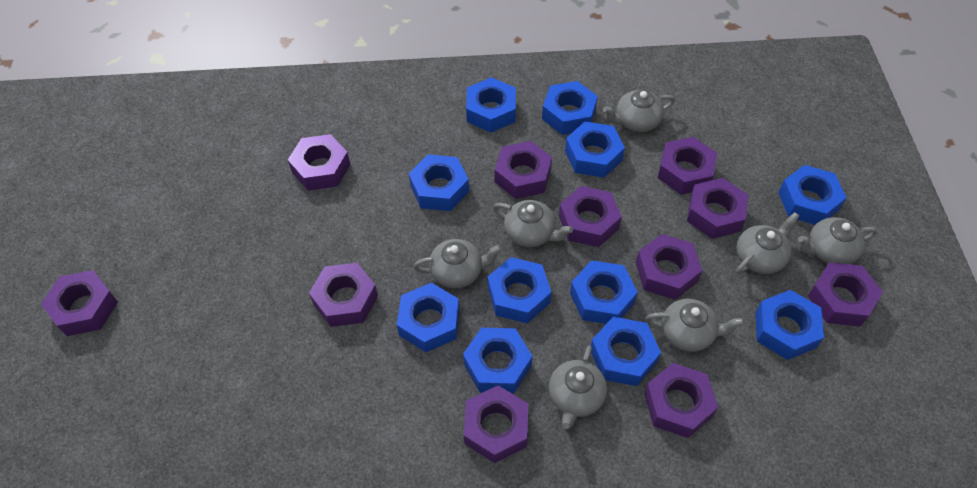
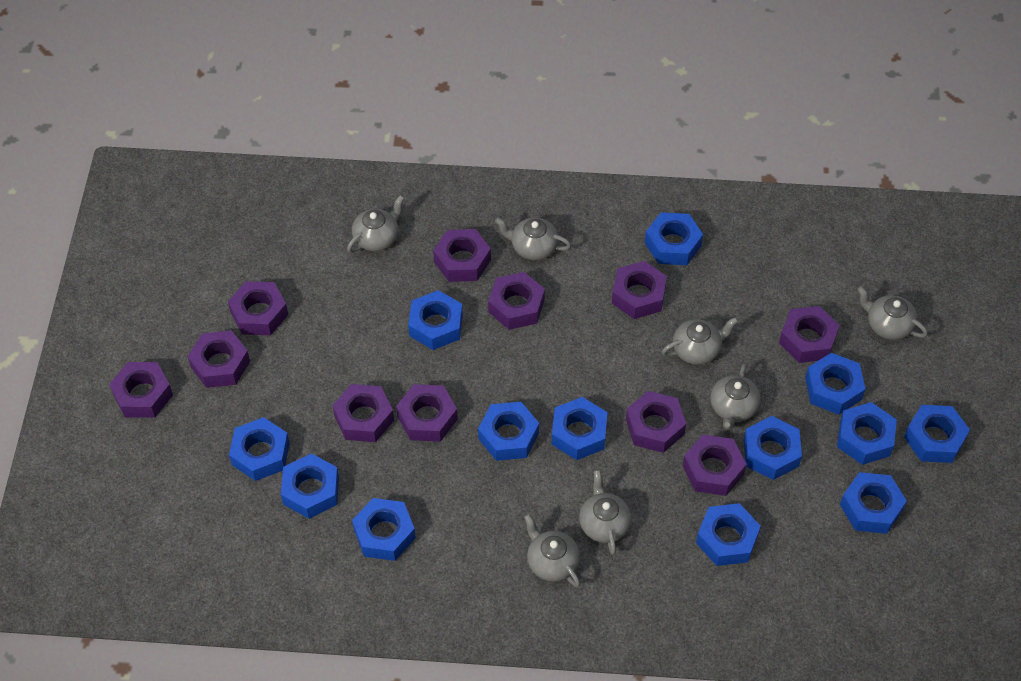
blue nut: [397,283,459,352] [409,154,469,211] [463,328,533,393] [466,77,516,133] [488,257,552,324] [542,81,598,135] [565,121,625,178] [570,260,638,324] [591,317,661,386] [756,290,824,360] [778,165,847,225] = 11 -> [229,417,290,481] [281,453,339,519] [352,498,416,561] [408,290,463,350] [478,402,539,461] [552,397,607,460] [645,212,703,265] [696,503,761,566] [744,416,802,480] [805,353,865,415] [837,402,897,465] [840,472,907,534] [904,405,970,463] = 13

